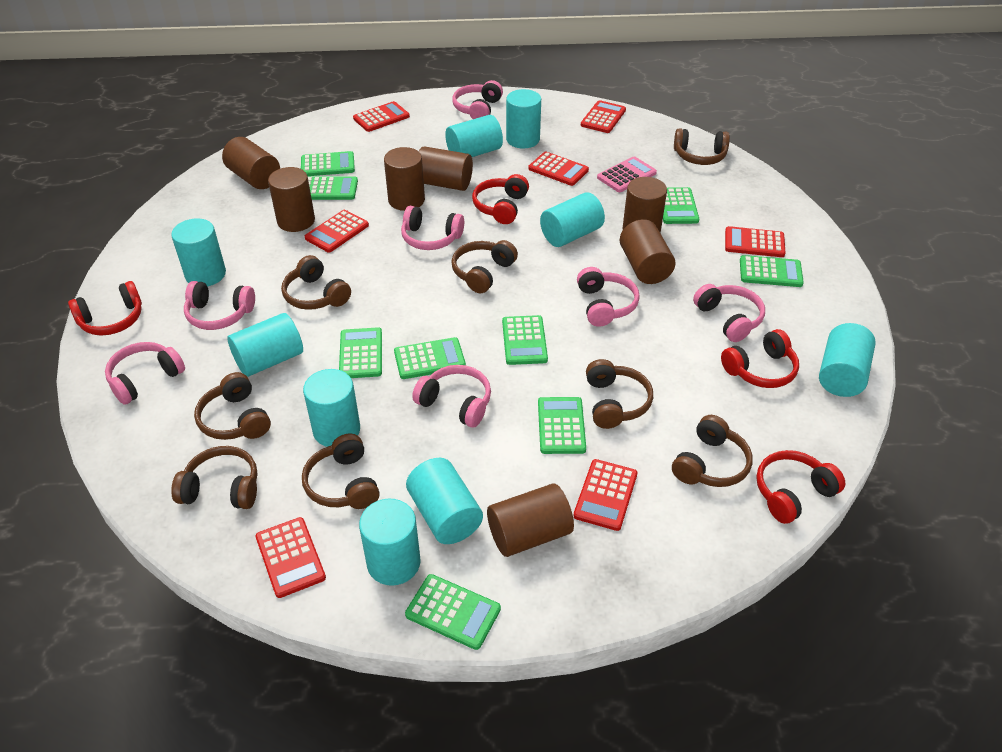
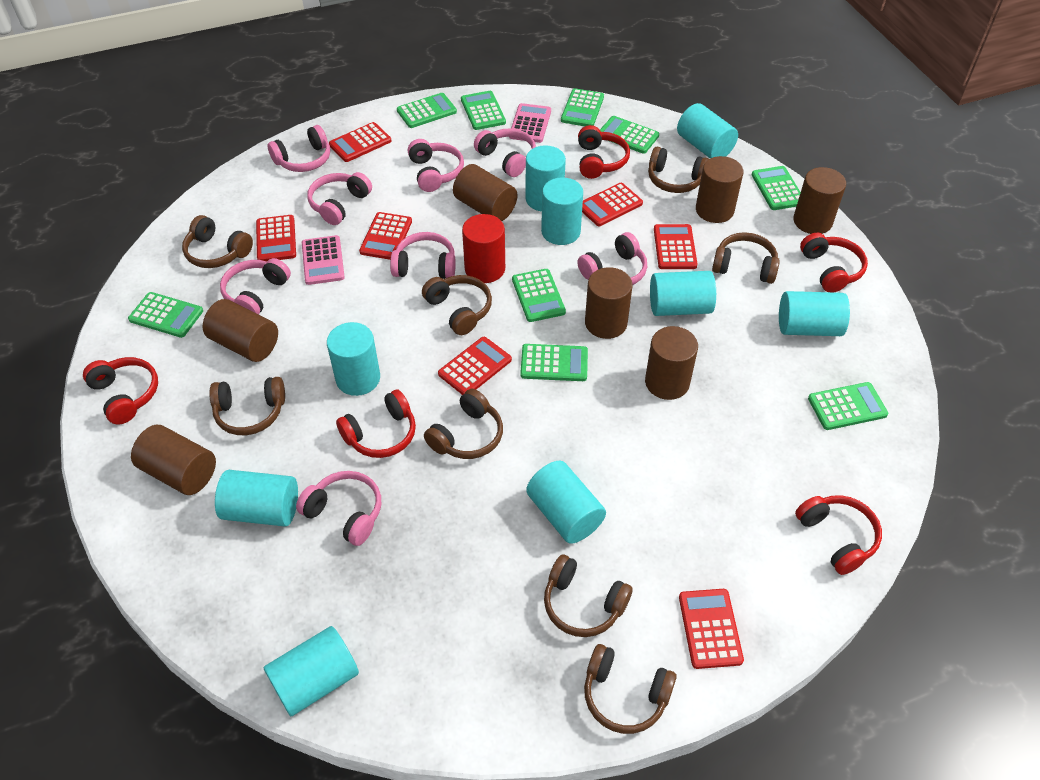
pink calculator: [597,157,657,192] = 1 -> [302,235,345,285] [509,103,551,143] = 2
pink headphones: [105,342,185,405] [184,281,255,330] [401,206,464,250] [412,365,491,428] [452,80,503,119] [577,267,640,327] [693,284,765,342] = 7 -> [220,258,291,315] [268,125,330,172] [296,471,381,546] [307,172,372,225] [390,232,456,279] [408,139,464,192] [474,128,536,177] [577,232,647,285] = 8
red cylinder: none = 0 -> [462,214,505,283] = 1
red headphones: [68,281,142,336] [472,174,529,224] [721,329,799,388] [756,450,845,524] = 4 -> [83,357,158,425] [336,390,416,458] [578,125,630,179] [795,495,882,575] [800,233,868,292] = 5

